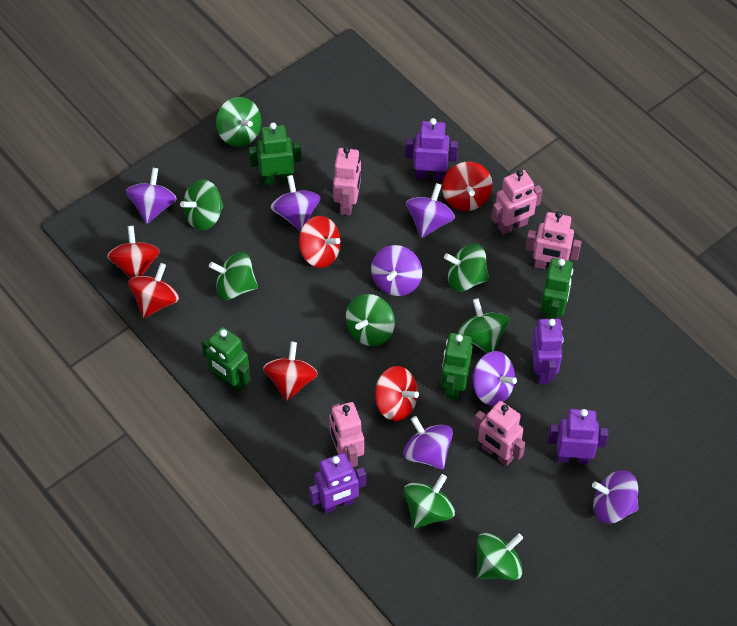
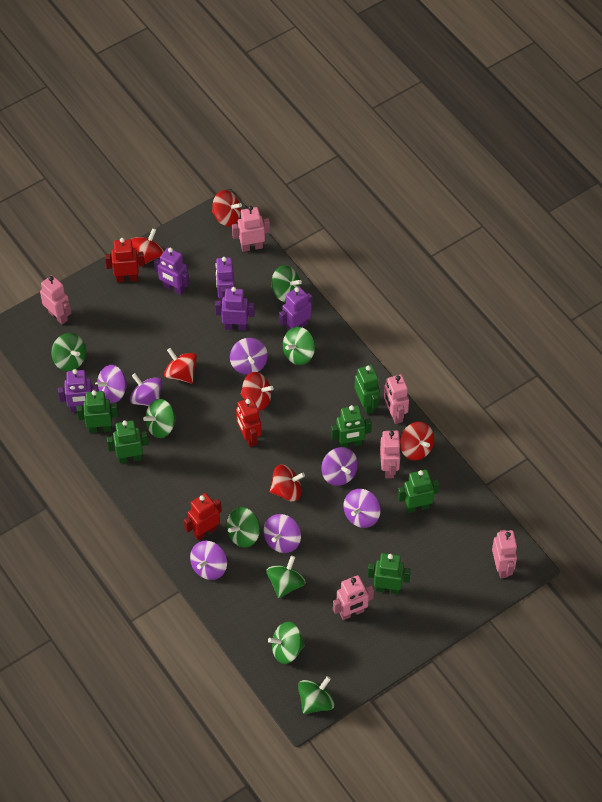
green robot: [202,327,250,393] [249,122,302,185] [441,333,473,400] [540,258,573,319] = 4 -> [77,390,118,433] [107,420,149,464] [331,405,372,448] [355,365,380,414] [368,553,411,594] [398,470,439,513] = 6
pink robot: [329,402,364,467] [333,147,361,215] [474,401,526,466] [492,170,543,235] [525,211,582,269] = 5 -> [40,275,71,325] [232,206,270,252] [333,575,374,620] [380,431,401,478] [384,374,409,424] [492,530,517,578] = 6
purple robot: [309,453,366,514] [405,118,458,180] [532,318,564,384] [548,409,608,464] = 4 -> [58,369,99,412] [154,248,190,295] [215,257,235,298] [215,287,255,331] [279,286,313,332] = 5
red robot: none = 0 -> [105,238,145,283] [184,493,222,540] [236,397,262,447] = 3

